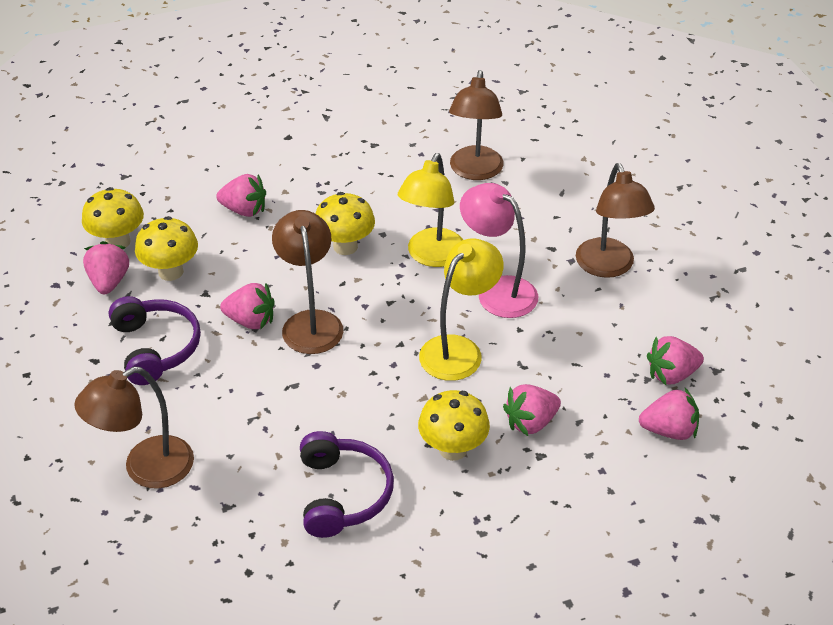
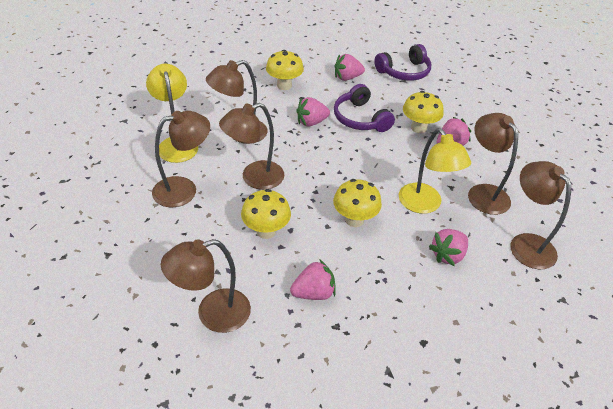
brown lamp: [74,367,194,488] [272,210,343,354] [449,70,504,180] [576,163,655,278] = 4 -> [152,111,210,207] [161,239,251,333] [206,60,268,144] [219,103,285,190] [468,113,518,215] [510,161,571,269] = 6
pink lamp: [460,183,538,318] = 1 -> none = 0
pink strawberry: [83,241,129,294] [216,174,266,217] [220,283,275,329] [503,384,561,436] [639,388,699,440] [647,336,704,385] = 6 -> [290,259,336,300] [296,97,330,127] [335,54,365,81] [429,229,468,266] [437,117,471,146] = 5

